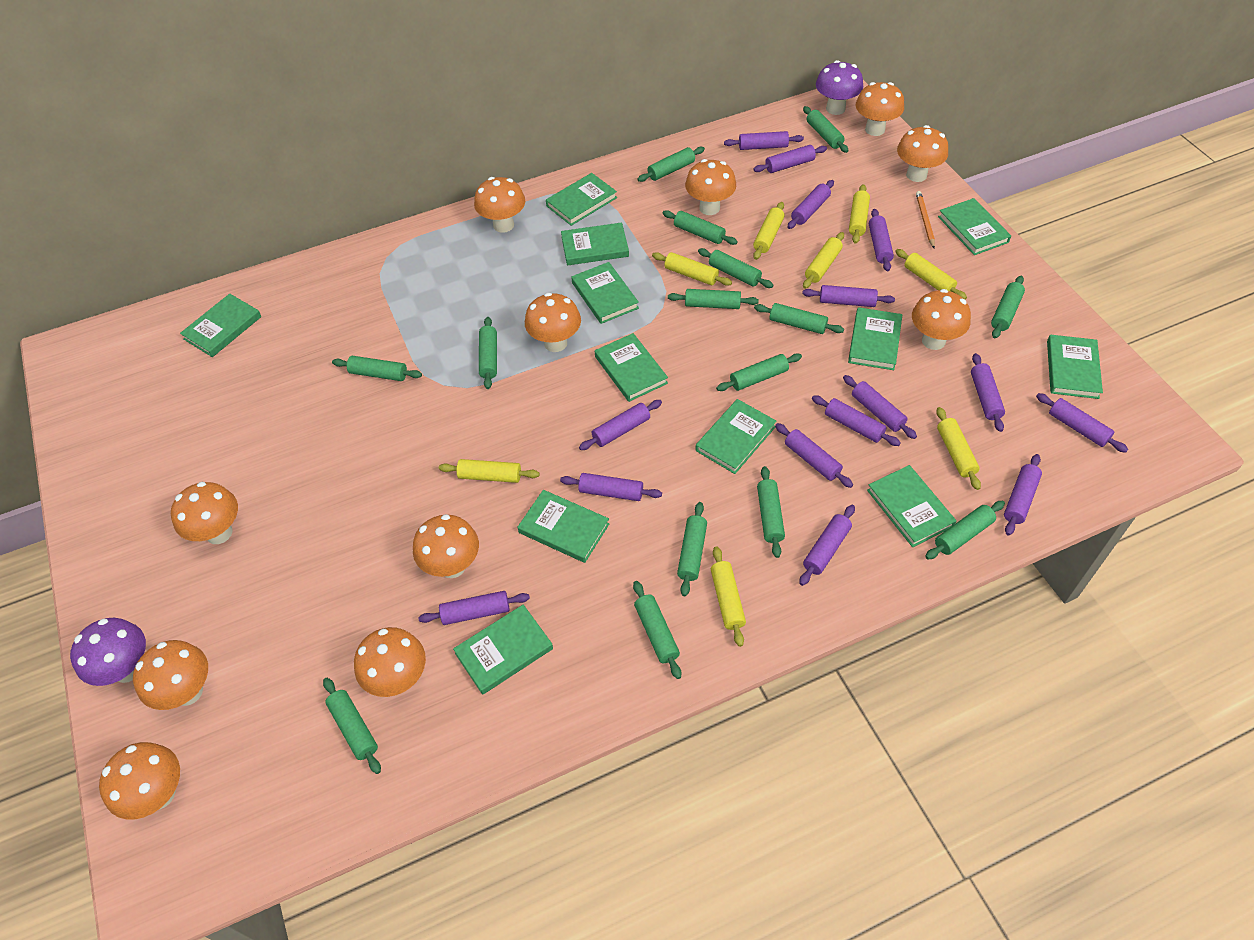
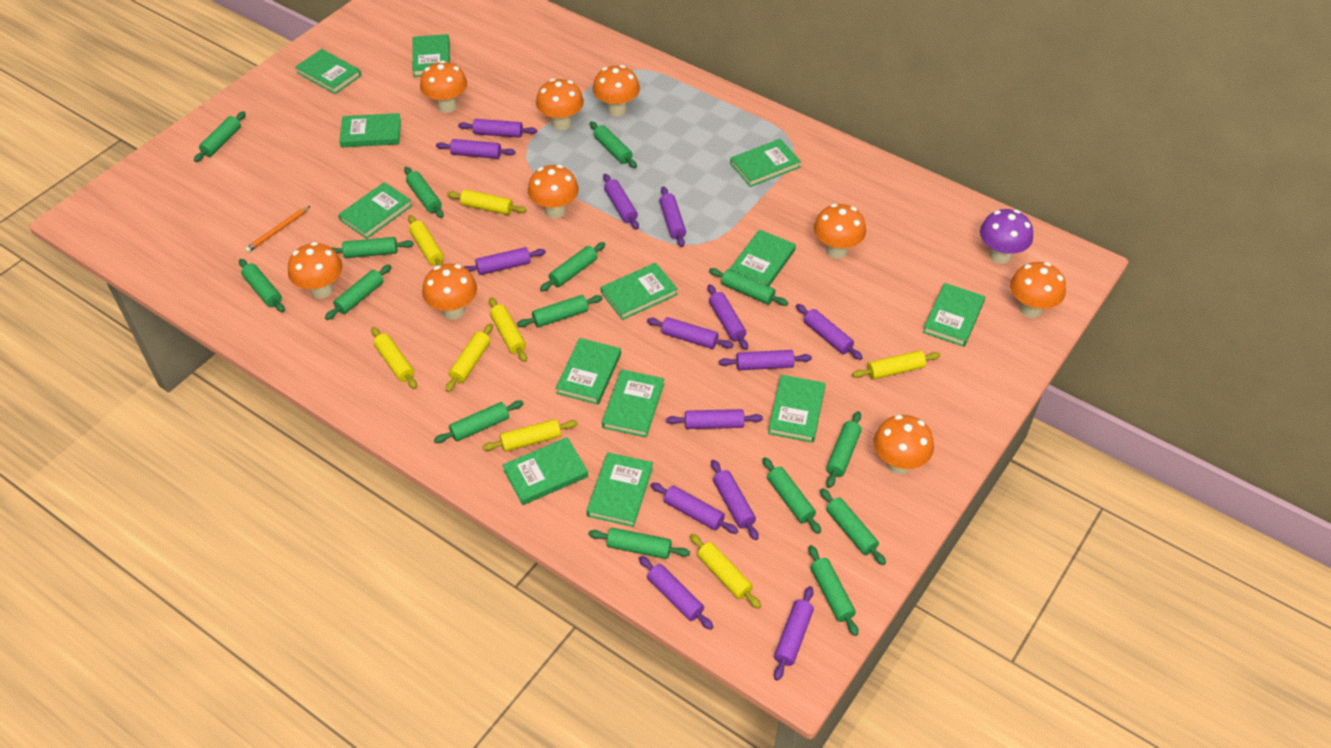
green book: [180,294,261,357] [453,605,553,695] [518,490,609,563] [546,173,617,226] [561,222,629,266] [571,262,639,324] [595,333,668,402] [696,399,777,474] [848,307,902,370] [867,465,956,547] [938,198,1011,255] [1047,335,1103,399] = 12 -> [295,49,361,94] [338,182,412,239] [339,113,401,147] [412,34,450,77] [503,437,588,505] [556,338,621,405] [587,452,653,527] [601,263,678,320] [602,369,664,438] [730,139,801,187] [730,230,796,286] [768,375,826,443] [923,283,985,347] = 13
orange mushroom: [99,742,180,820] [133,640,208,710] [171,482,238,544] [354,627,426,697] [413,514,479,578] [474,177,525,233] [525,293,581,352] [685,159,736,215] [856,82,904,136] [897,125,948,182] [912,289,971,350] = 11 -> [288,242,342,299] [420,60,467,113] [422,264,477,320] [528,165,579,219] [536,79,584,130] [593,65,640,117] [814,204,866,259] [874,415,934,474] [1010,262,1066,318] = 9
purple mushroom: [70,618,146,686] [816,60,863,115] = 2 -> [980,209,1033,264] = 1
purple rolling pin: [418,591,530,625] [560,473,662,501] [579,400,662,450] [724,131,804,150] [753,145,827,173] [775,423,853,488] [787,180,834,229] [799,505,855,586] [802,285,895,307] [812,395,901,446] [843,375,917,439] [869,209,894,271] [971,353,1005,432] [1004,454,1042,536] [1036,393,1128,453] = 15 -> [436,139,516,159] [458,119,537,138] [464,247,546,275] [603,174,639,230] [639,556,713,630] [647,317,733,349] [651,483,739,534] [659,186,686,247] [666,409,763,429] [708,284,748,350] [711,460,759,540] [719,350,812,370] [774,586,814,681] [796,304,863,360] = 14

